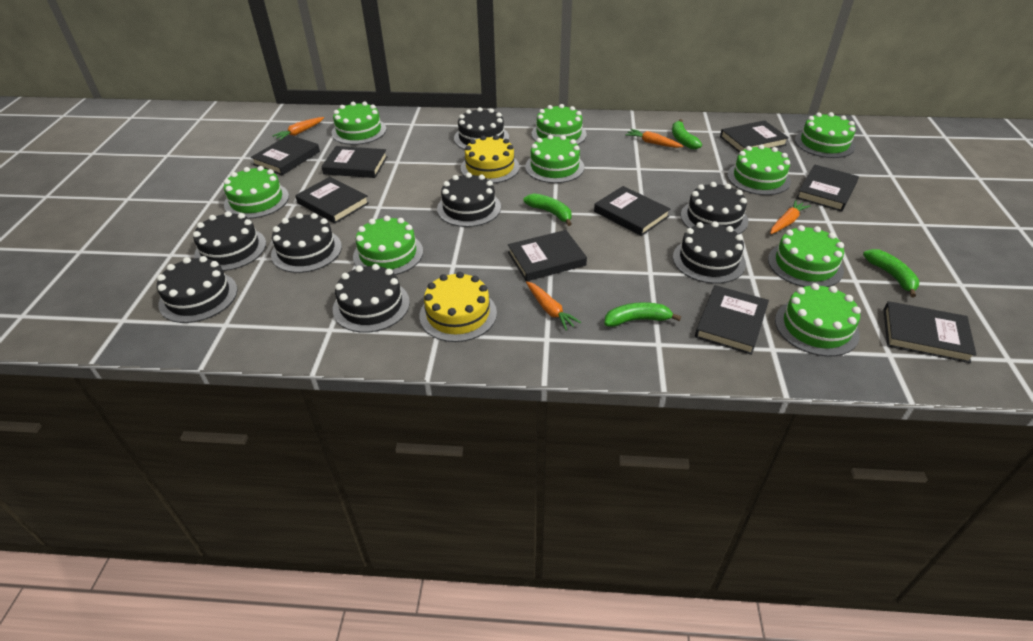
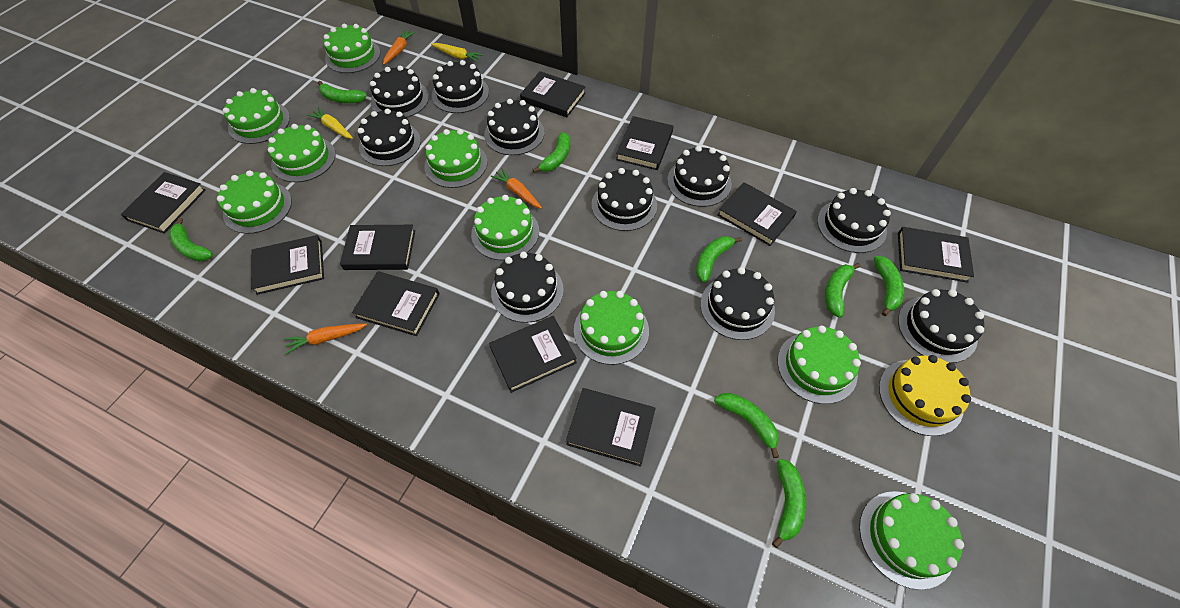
black book: [251,135,320,175] [295,177,369,223] [321,146,387,178] [508,230,587,281] [594,186,670,236] [695,285,769,355] [720,120,789,153] [796,165,859,211] [884,301,977,363] = 9 -> [121,172,206,233] [251,235,324,295] [340,225,415,270] [352,271,440,336] [489,316,577,393] [520,71,586,117] [566,388,656,467] [616,116,673,170] [717,182,797,246] [898,227,974,283] = 10
black cake: [157,256,238,323] [193,211,266,271] [271,213,342,273] [333,264,410,333] [437,173,501,227] [454,107,509,150] [673,221,746,284] [681,182,748,234] = 8 -> [358,109,421,166] [370,66,429,118] [432,60,489,113] [484,99,545,155] [491,252,564,323] [591,168,657,231] [667,146,732,207] [700,267,775,340] [817,188,891,253] [898,289,984,363] = 10
green banana: [524,193,572,226] [604,302,681,327] [672,119,702,149] [863,249,919,298] = 4 -> [169,218,213,262] [318,81,367,103] [532,132,570,173] [696,236,742,282] [714,393,779,458] [772,459,806,548] [825,263,861,318] [874,256,904,316] = 8
orange carrot: [272,117,324,140] [526,281,581,331] [625,129,683,148] [770,200,810,234] = 4 -> [284,323,367,354] [383,29,415,65] [491,168,542,209] = 3
yellow cake: [419,272,497,342] [461,135,520,183] = 2 -> [879,355,971,436] = 1
yellow carrot: none = 0 -> [307,107,353,139] [431,43,483,62] = 2

